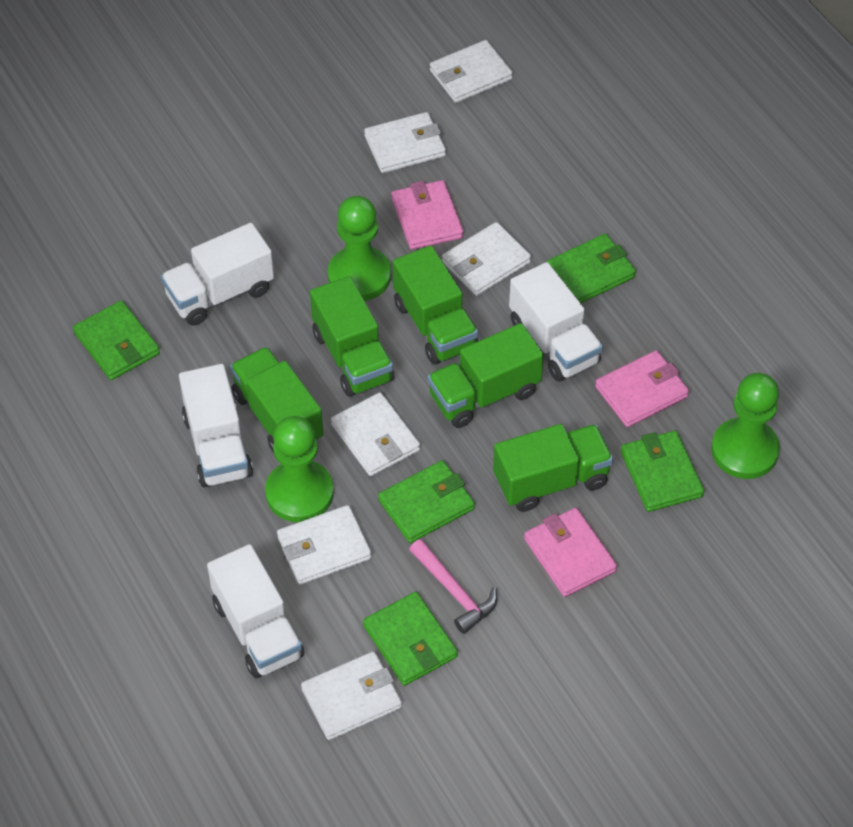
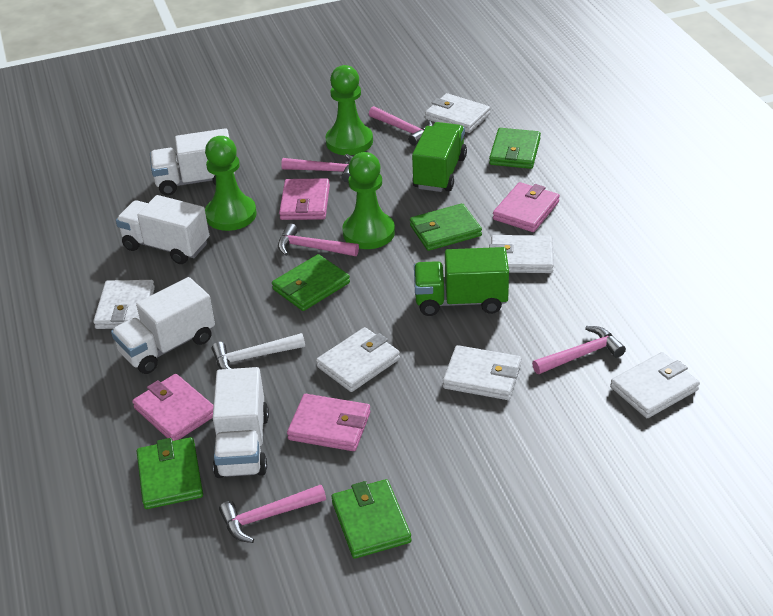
green truck: [230,347,323,452] [310,276,394,397] [393,245,478,364] [428,323,544,428] [493,424,613,512] = 5 -> [412,122,467,192] [414,247,509,316] = 2
pink hammer: [409,539,497,634] = 1 -> [219,485,326,543] [278,223,359,256] [281,154,353,182] [369,106,433,146] [532,326,626,374] = 5
pink wallet: [392,180,464,250] [524,508,617,597] [595,350,689,427] = 3 -> [132,374,214,441] [279,178,330,220] [287,394,371,451] [493,182,560,232] = 4
white hammer: none = 0 -> [212,333,305,369] = 1

